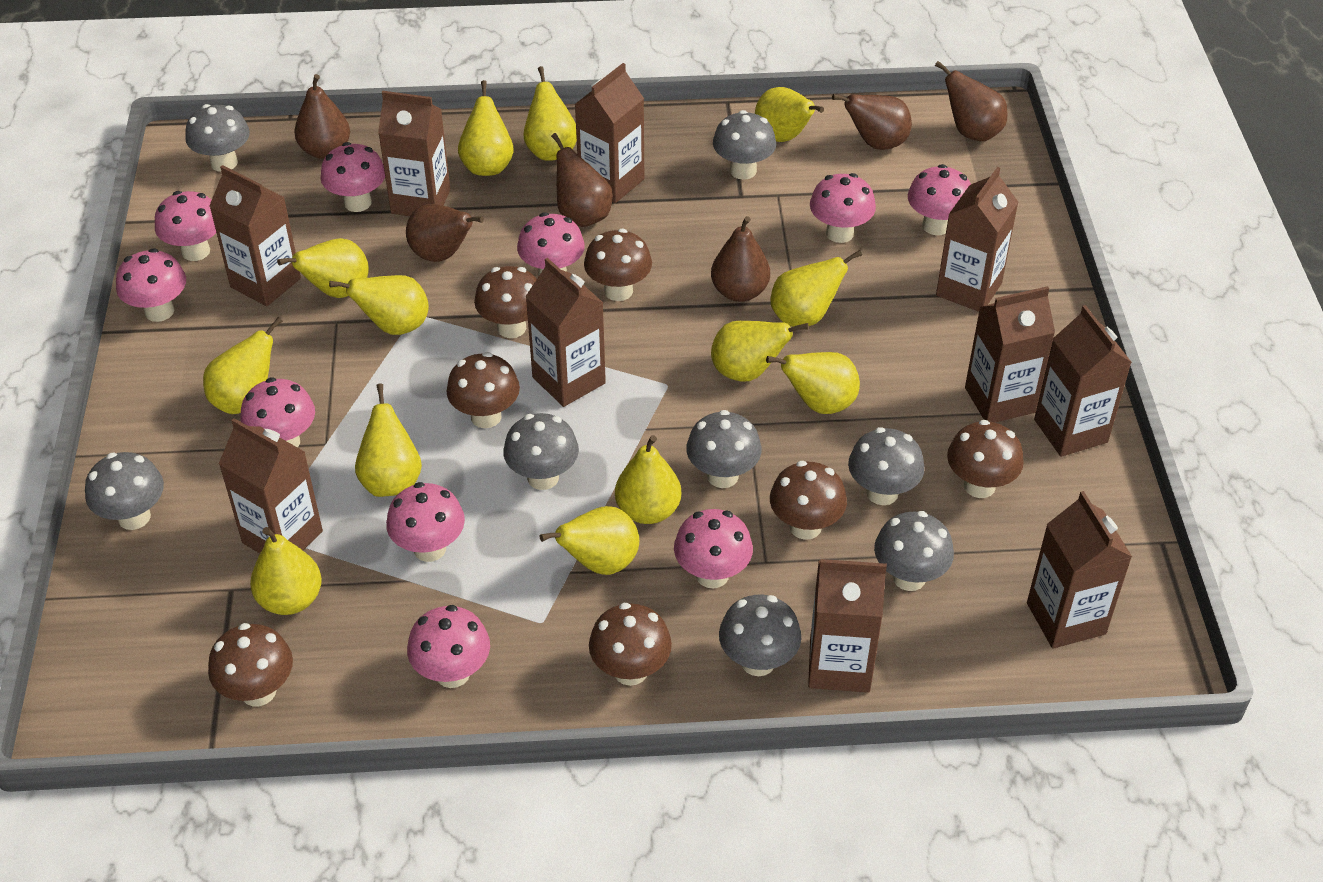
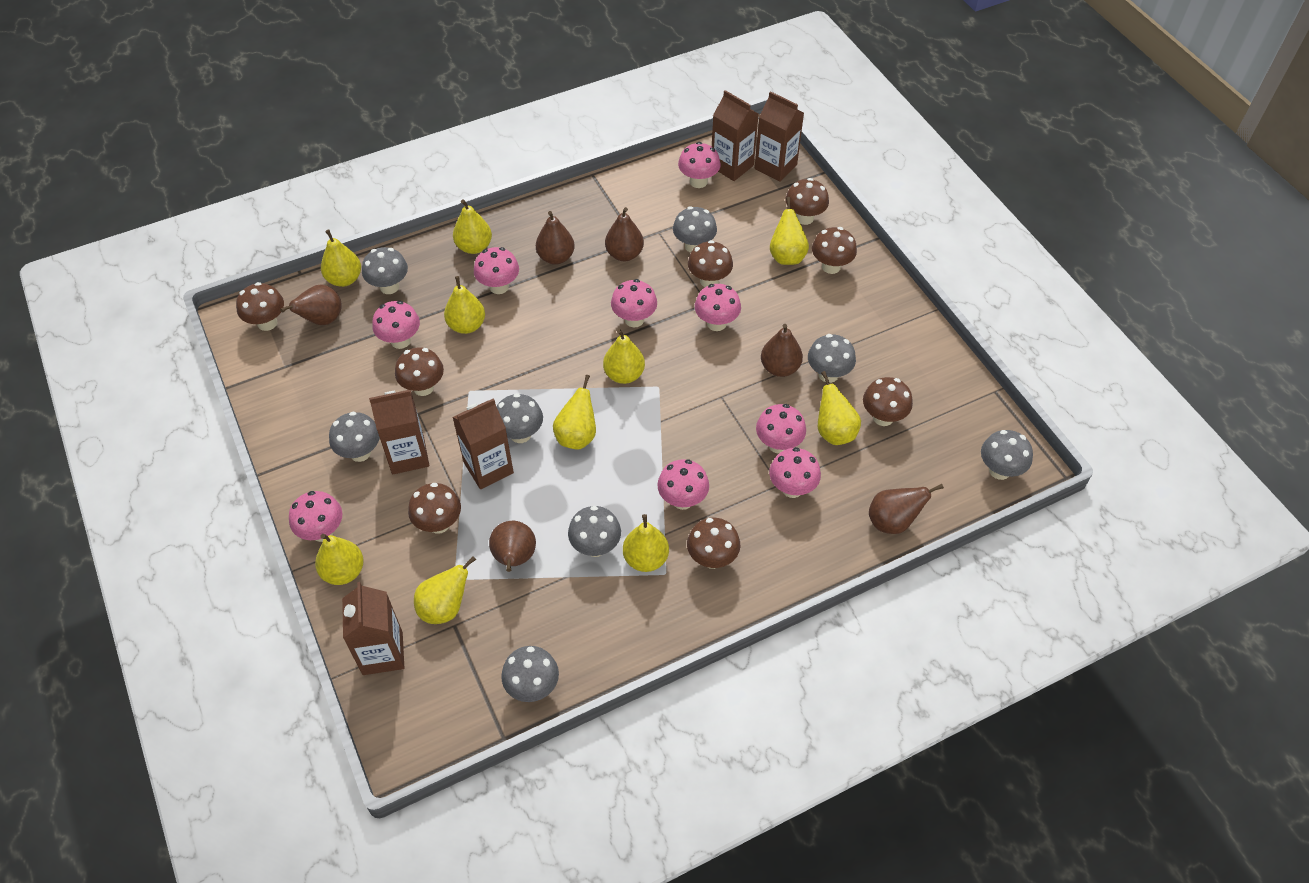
brown carton: [209,165,301,306] [219,418,323,553] [378,91,450,216] [525,258,606,407] [575,63,644,203] [808,559,887,693] [936,167,1018,312] [965,286,1055,422] [1027,491,1132,649] [1034,305,1132,457] = 10 -> [342,582,404,675] [369,390,429,474] [453,398,514,489] [712,90,759,181] [755,91,804,182] = 5
brown mushroom: [208,623,293,706] [446,352,520,428] [474,266,537,338] [584,229,652,301] [589,603,672,686] [770,461,847,540] [947,420,1024,498] = 7 -> [236,282,284,331] [395,347,444,396] [408,483,461,534] [687,518,741,569] [688,240,733,287] [786,178,829,225] [812,227,857,274] [863,377,913,426] = 8
pink mushroom: [116,248,186,322] [155,191,216,261] [240,377,315,448] [320,142,385,212] [386,482,465,562] [407,605,490,688] [517,212,585,276] [674,509,753,588] [810,173,876,243] [908,164,971,235] = 10 -> [289,491,342,542] [372,301,420,349] [474,247,519,294] [611,279,657,327] [657,459,709,510] [678,142,721,188] [695,284,741,331] [756,404,806,454] [769,447,821,498] = 9
yellow pear: [203,317,283,414] [250,527,322,615] [277,238,369,298] [329,275,429,335] [355,383,422,497] [458,80,514,176] [523,66,577,161] [539,506,639,575] [615,435,681,524] [711,321,809,382] [755,87,824,142] [766,352,860,414] [770,250,862,327] = 13 -> [315,534,364,585] [321,229,361,287] [414,556,476,624] [444,276,485,334] [453,199,492,254] [553,375,596,449] [603,329,645,384] [623,514,669,572] [770,197,809,265] [818,371,861,445] = 10

